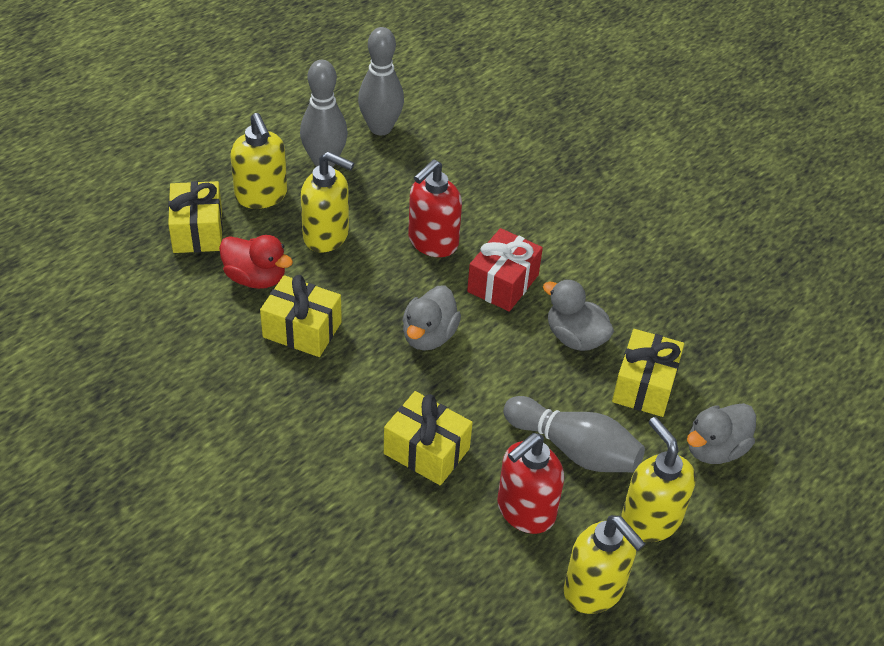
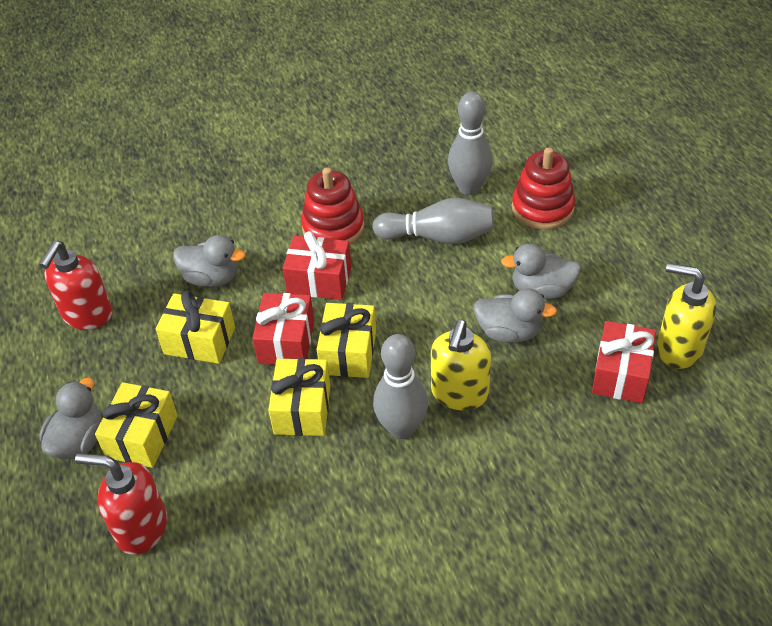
grey duck: [402,285,461,351] [543,279,614,351] [687,403,756,464] = 3 -> [39,378,102,459] [173,235,246,287] [474,288,557,343] [501,244,581,299] = 4
red duck: [219,235,293,289] = 1 -> none = 0
red gift: [467,228,543,312] = 1 -> [252,293,314,365] [282,231,351,300] [592,321,656,403] = 3
red stacking toy: none = 0 -> [301,168,364,245] [512,147,575,230] = 2
yellow soap dispenser: [230,113,287,209] [301,151,354,252] [564,515,645,614] [621,417,696,542] = 4 -> [431,320,491,410] [657,263,716,369] = 2

